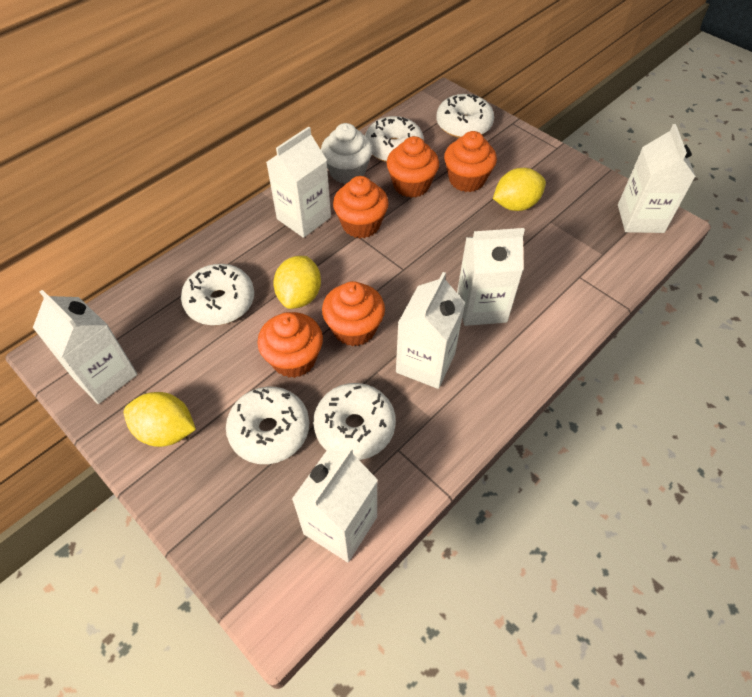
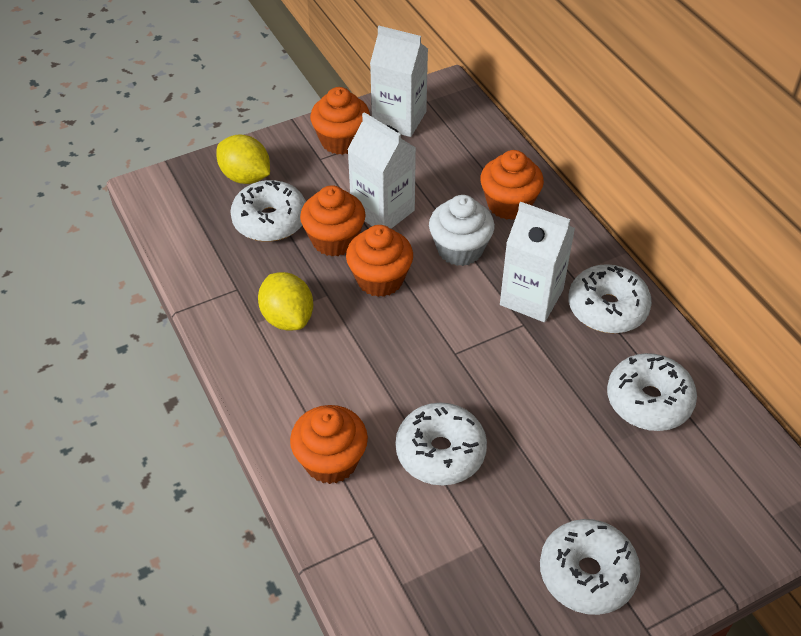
white carton: [33,290,138,404] [266,126,331,238] [292,447,378,562] [396,272,465,389] [457,228,525,326] [618,124,696,233] = 6 -> [347,112,416,229] [370,26,428,137] [500,202,575,322] = 3
yellow lemon: [124,392,196,447] [273,256,321,309] [493,168,546,211] = 3 -> [216,134,270,184] [258,272,313,331] = 2

